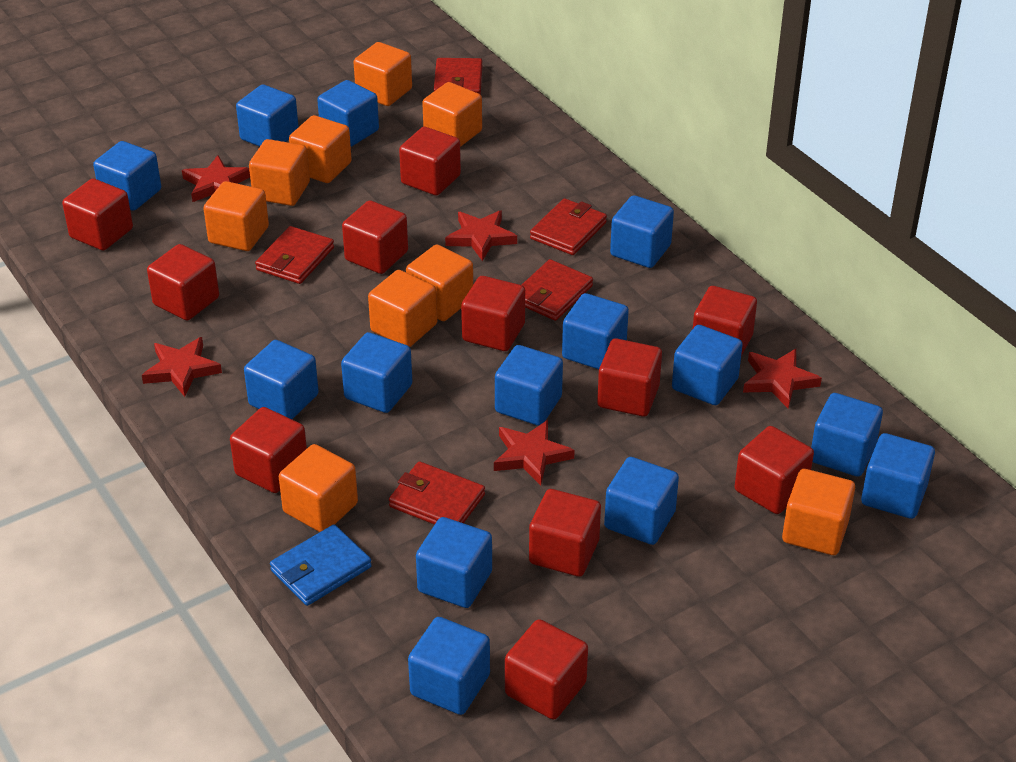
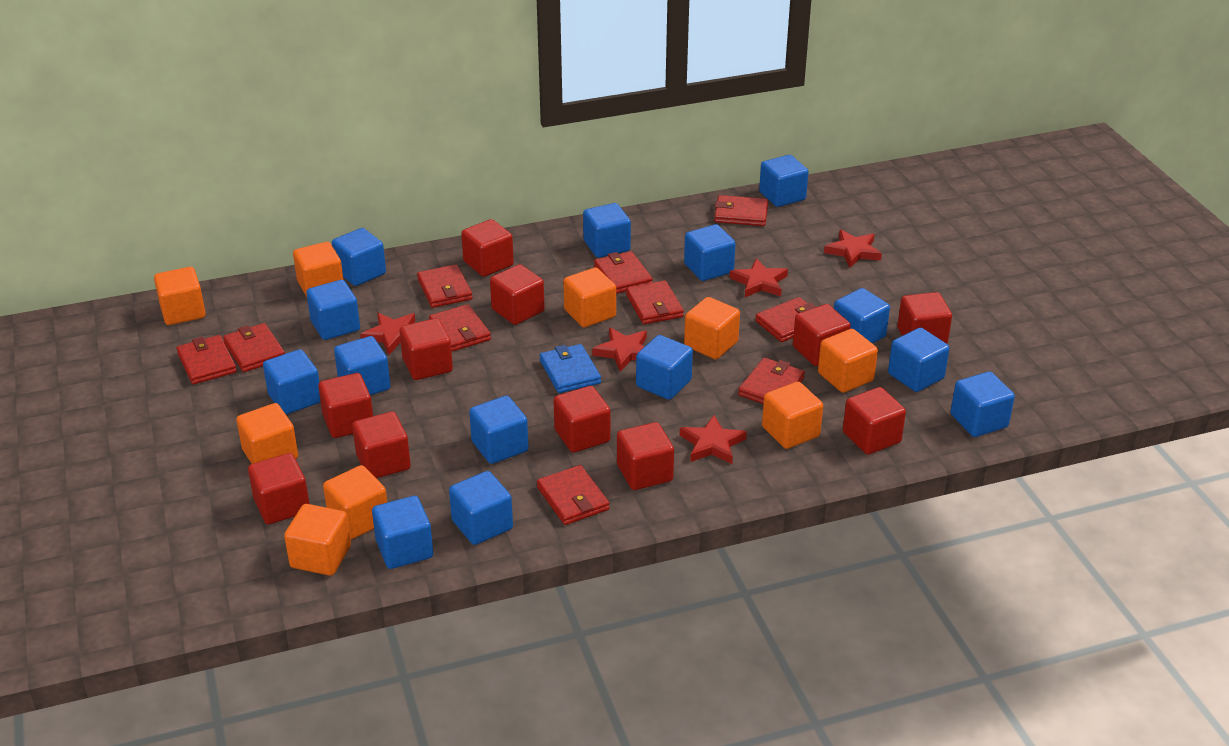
red wallet: [255,226,334,284] [389,461,485,525] [434,58,482,95] [522,259,593,321] [530,198,607,255] = 5 -> [177,335,237,384] [223,323,285,372] [417,264,473,308] [429,304,491,352] [537,465,609,525] [594,251,653,294] [626,281,684,324] [714,195,768,226] [738,358,805,404] [755,297,816,342] = 10

